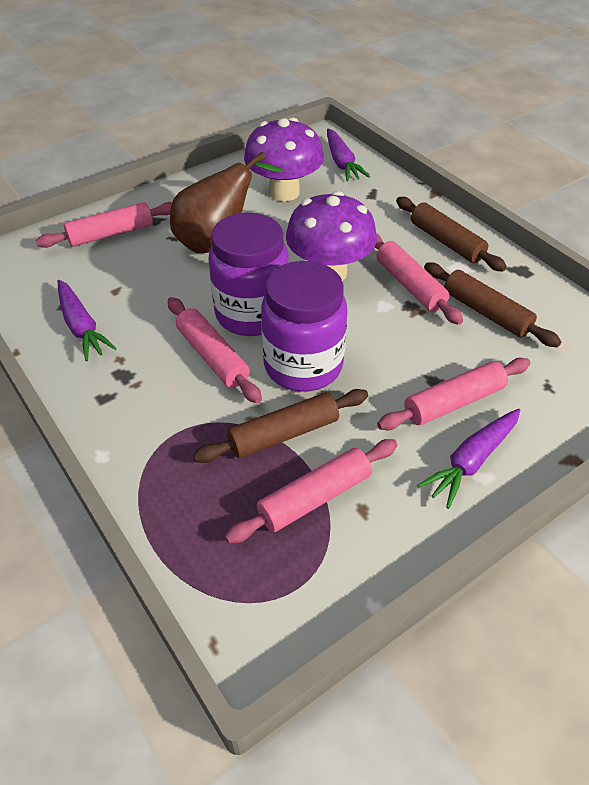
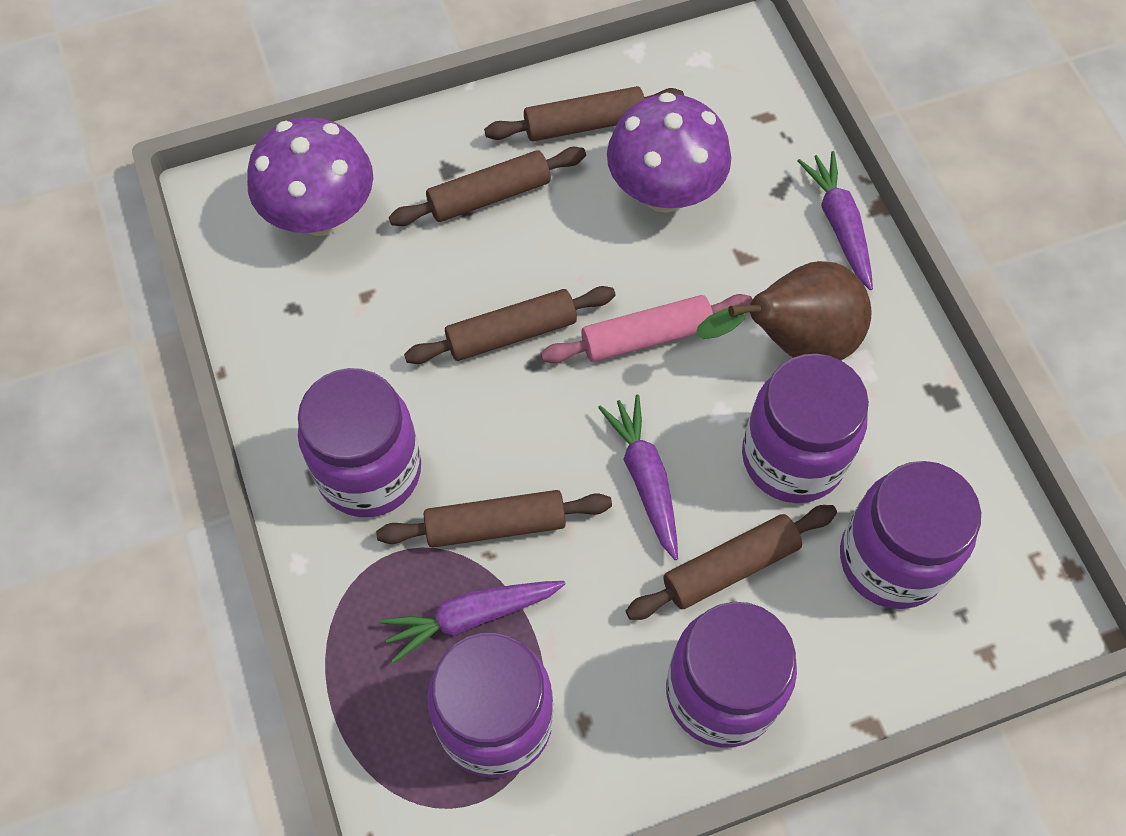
brown rolling pin: [193,389,368,463] [396,197,507,272] [424,263,561,347] = 3 -> [376,490,612,548] [389,147,586,226] [404,286,616,364] [484,86,684,141] [626,505,837,620] = 5
pink rolling pin: [36,202,172,248] [168,297,262,403] [225,439,397,544] [375,233,463,325] [377,358,530,430] = 5 -> [541,294,752,363] = 1
purple jar: [208,213,289,336] [261,261,348,392] = 2 -> [298,368,421,517] [428,632,554,778] [666,602,797,748] [742,354,869,503] [840,461,981,609] = 5

